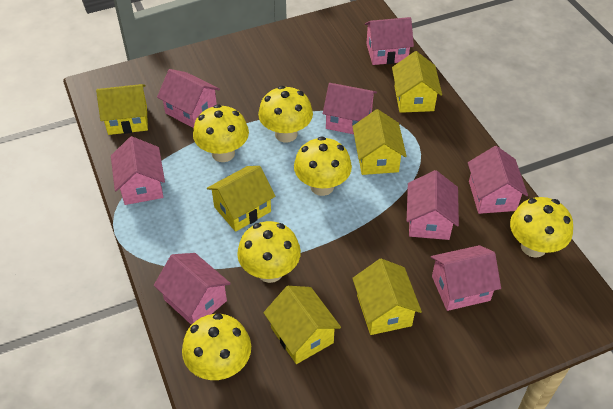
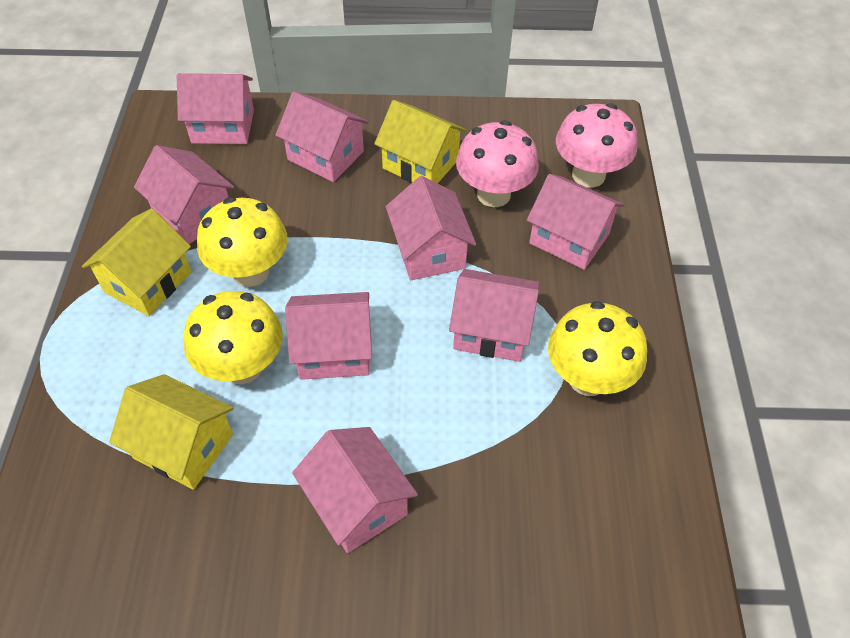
pink mushroom: none = 0 -> [456,121,539,207] [556,103,637,188] = 2
yellow house: [96,84,148,135] [207,166,275,232] [264,286,341,364] [352,109,407,175] [352,259,422,335] [392,51,442,113] = 6 -> [82,208,191,316] [109,374,233,490] [374,100,467,184] = 3
yellow mushroom: [182,313,251,380] [193,104,249,162] [237,221,301,283] [258,86,313,143] [294,136,352,196] [510,197,573,258] = 6 -> [184,291,283,384] [197,197,288,287] [548,301,647,396] = 3

